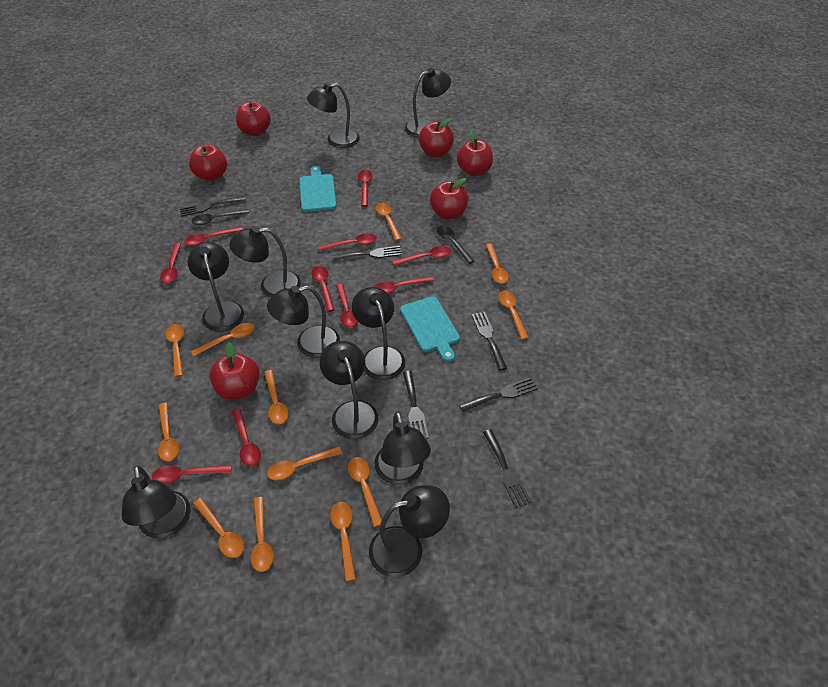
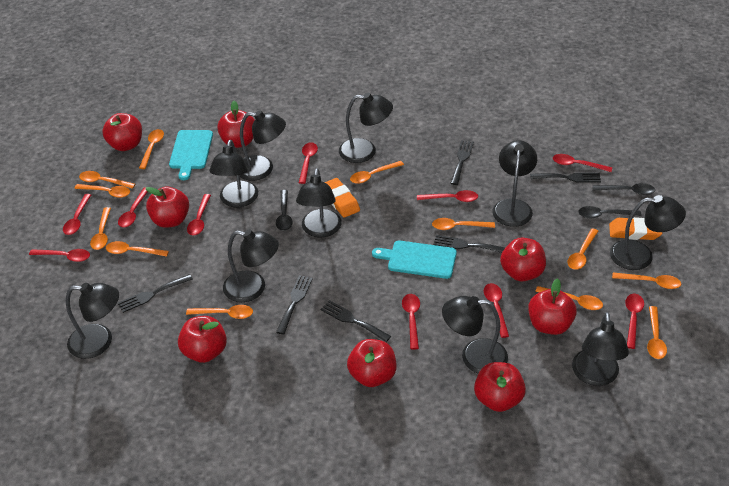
black spoon: [191,209,249,225] [437,226,474,264] = 2 -> [276,190,292,231] [578,206,642,218] [593,183,655,195] = 3
orange eraser: none = 0 -> [325,178,360,218] [609,217,662,240] = 2
red apple: [189,144,227,181] [209,343,260,400] [236,101,271,136] [419,118,454,157] [430,178,468,219] [457,131,493,176] = 6 -> [102,113,142,151] [146,187,189,228] [178,316,227,363] [217,101,255,148] [347,339,397,387] [474,362,526,412] [500,237,546,282] [528,278,577,335] = 8

